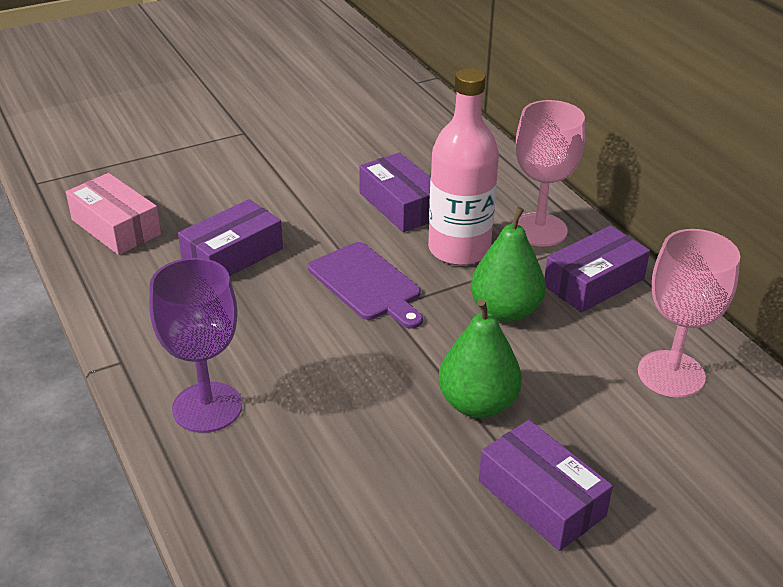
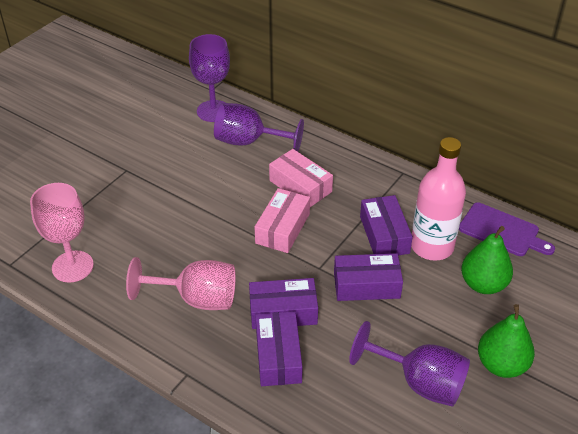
pink box: [66,173,161,255] = 1 -> [255,188,310,253] [269,149,333,207] = 2
purple goblet: [149,258,242,433] = 1 -> [189,34,230,122] [214,103,304,152] [349,321,470,407] = 3

